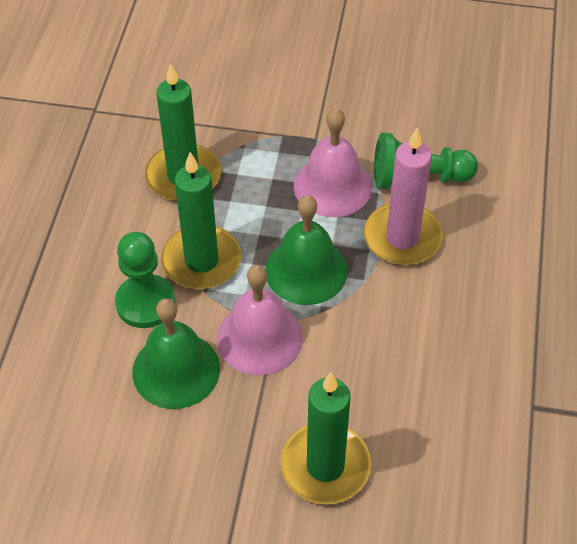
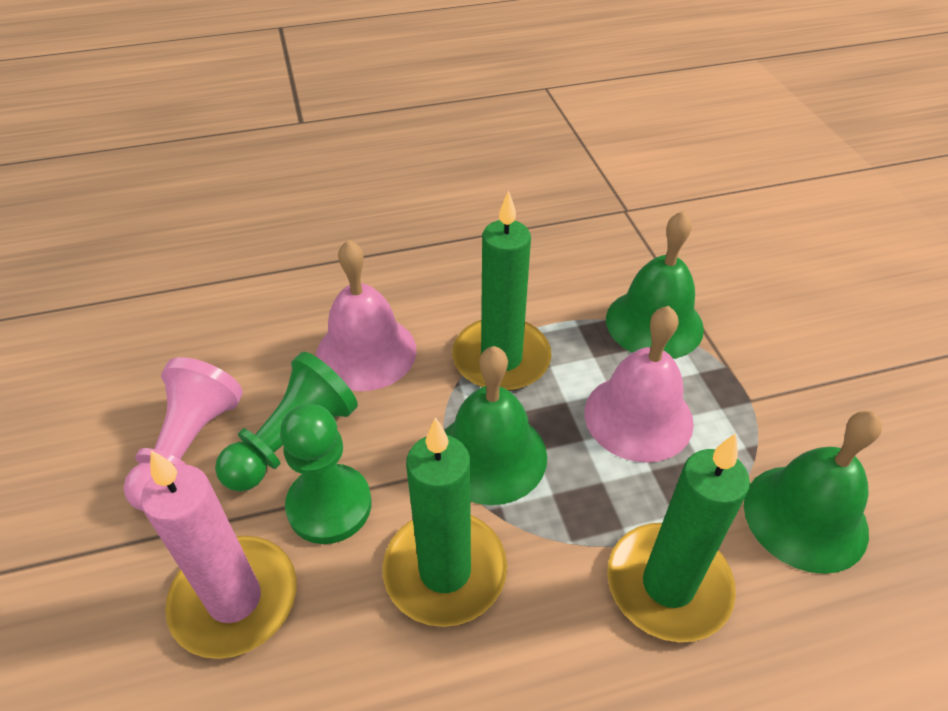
green bell: [132,299,220,409] [265,195,348,305] = 2 -> [445,346,547,505] [606,211,704,359] [744,411,882,574] = 3
pink pawn: none = 0 -> [124,357,243,511] = 1

